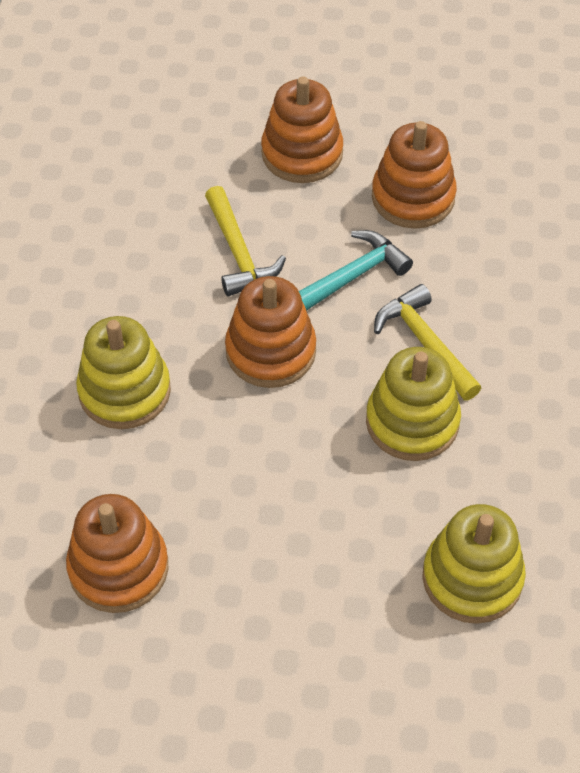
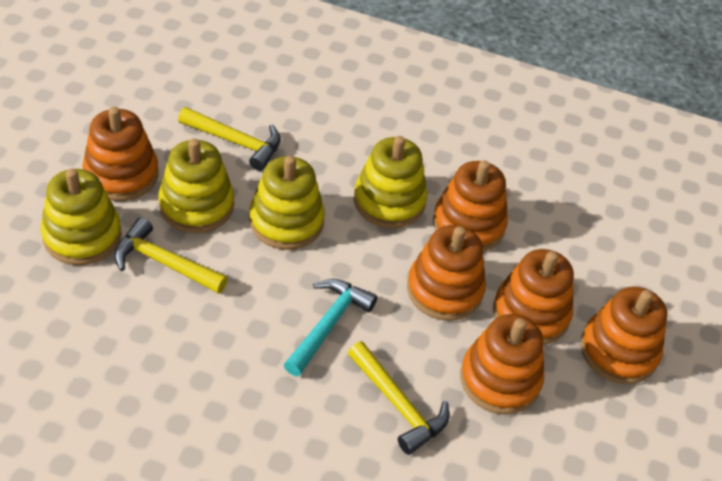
orange stacking toy: [66,494,168,613] [225,276,316,388] [261,77,343,183] [372,121,457,229] = 4 -> [83,107,159,201] [407,225,486,321] [433,160,508,251] [460,314,544,415] [493,249,574,345] [580,287,667,384] = 6
yellow hammer: [205,186,286,297] [374,284,481,401] = 2 -> [114,217,228,294] [178,107,281,171] [348,341,449,455] = 3
yellow stacking toy: [76,316,171,429] [366,347,461,461] [422,504,526,624] = 3 -> [40,169,122,265] [158,139,234,233] [249,156,325,250] [354,136,427,228] = 4

